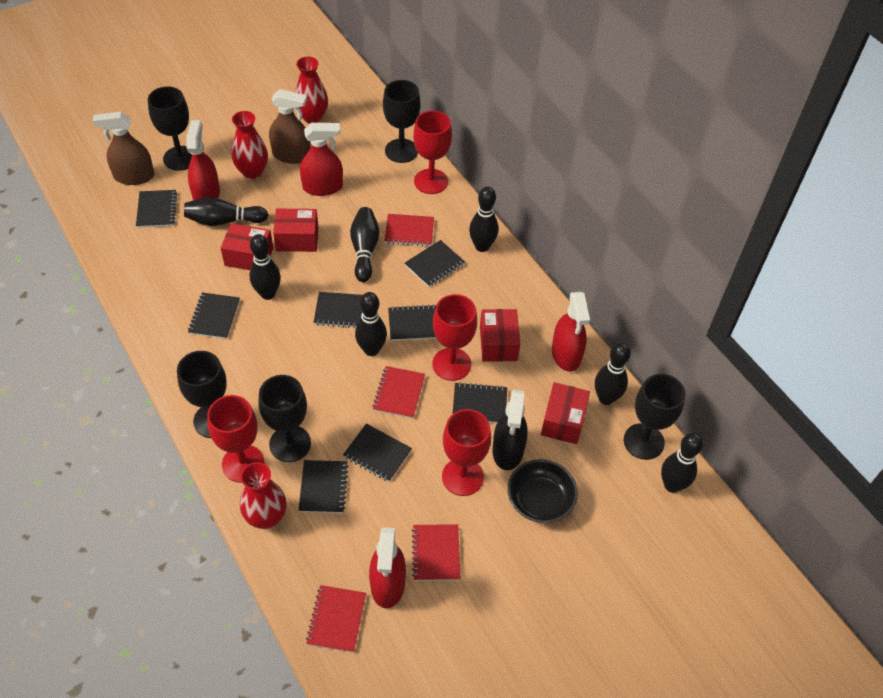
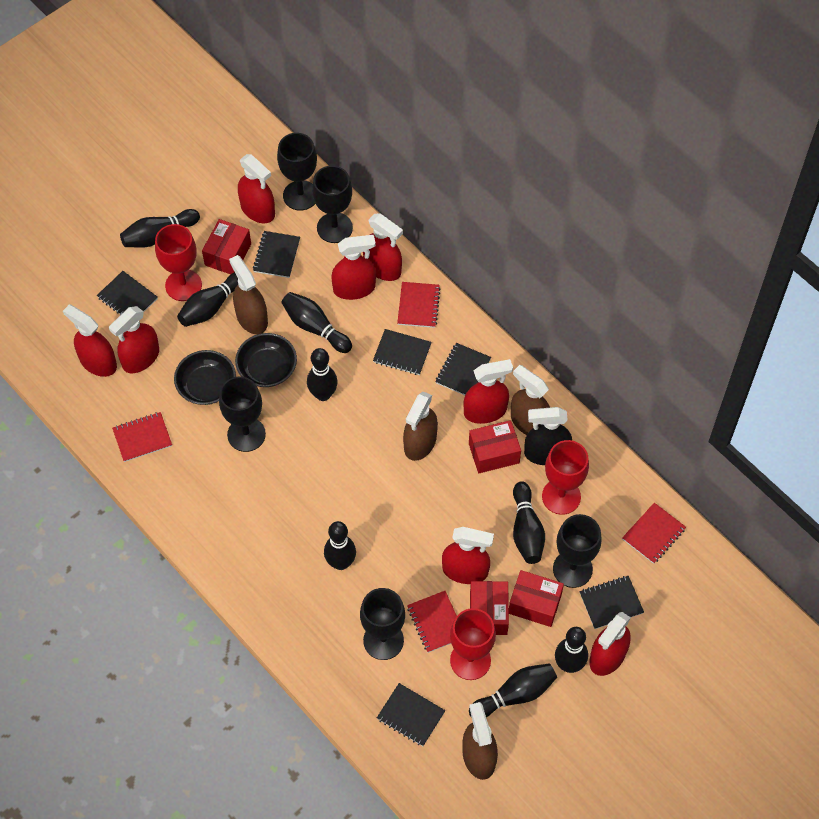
black bowl: [507,459,578,523] = 1 -> [174,350,236,405] [235,333,297,387] = 2
black bowling pin: [184,197,268,226] [250,234,281,300] [350,207,379,282] [355,292,387,356] [469,187,499,252] [595,342,631,405] [661,433,703,493] = 7 -> [120,209,200,247] [177,272,238,327] [281,292,352,353] [307,348,338,401] [324,521,356,570] [469,663,557,718] [513,481,545,564] [555,627,588,673] = 8
black notebook: [136,190,177,228] [188,293,240,339] [299,460,349,513] [314,292,363,328] [343,424,412,482] [388,304,437,341] [405,240,465,287] [453,382,507,423] = 8 -> [97,271,158,315] [253,231,300,278] [373,329,432,375] [377,683,445,746] [435,343,491,395] [580,576,644,629] = 6
brown spray bottle: [93,112,154,185] [269,89,311,164] = 2 -> [229,255,268,334] [403,391,438,461] [462,702,498,780] [511,365,550,435] = 4
red goblet: [207,395,264,483] [413,110,452,194] [432,294,477,381] [442,409,491,496] = 4 -> [155,224,202,301] [450,608,496,680] [542,440,589,515] = 3
red spray bottle: [186,120,220,200] [300,123,343,196] [369,527,406,608] [552,292,590,372] = 4 -> [63,304,117,377] [109,306,159,373] [238,154,275,223] [332,235,376,300] [363,213,403,281] [442,527,494,584] [463,359,513,424] [589,612,631,676] = 8
red vase: [232,111,268,179] [240,462,287,529] [295,57,328,124] = 3 -> none = 0

